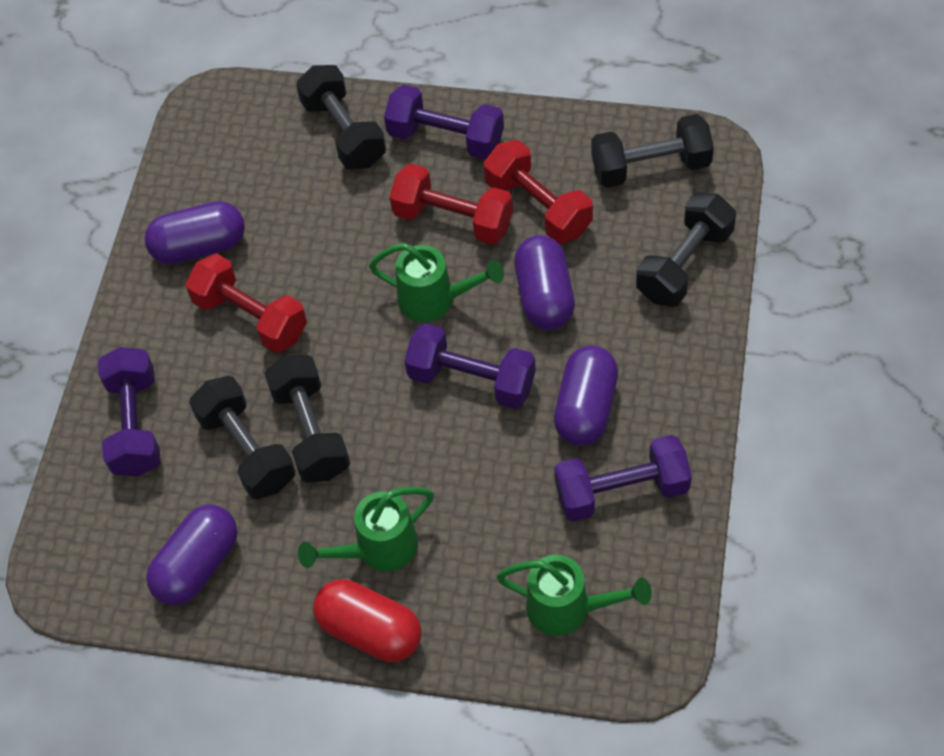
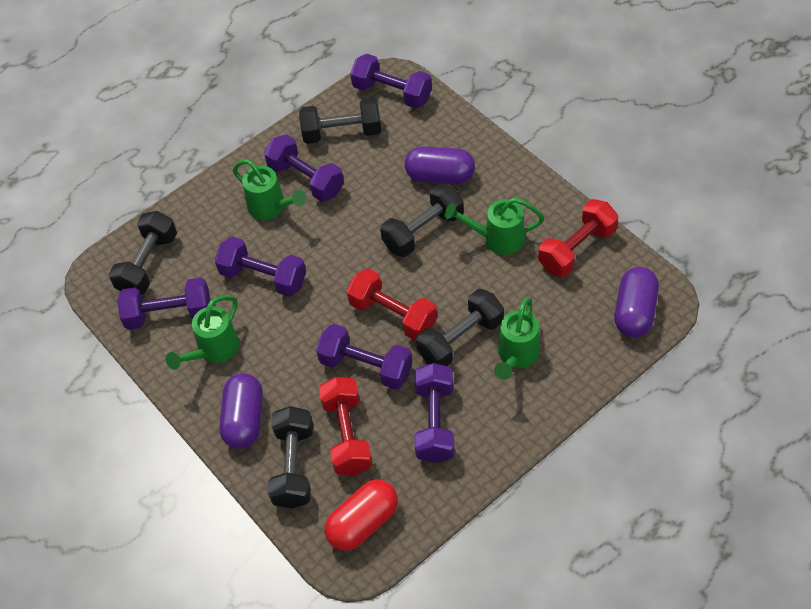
green watering can: [298,487,434,571] [369,243,504,322] [496,555,652,636] = 3 -> [166,296,239,370] [233,159,306,220] [444,198,544,255] [494,297,540,380] = 4
purple capsule: [144,201,245,264] [146,504,238,606] [514,235,575,330] [554,345,618,446] = 4 -> [219,373,263,449] [405,146,475,184] [615,267,659,338] = 3
purple dumbbell: [98,347,161,477] [384,85,504,159] [405,323,536,409] [554,435,692,522] = 4 -> [117,278,210,330] [215,236,306,297] [264,134,344,202] [316,324,413,390] [350,54,432,108] [415,363,455,463] = 6

